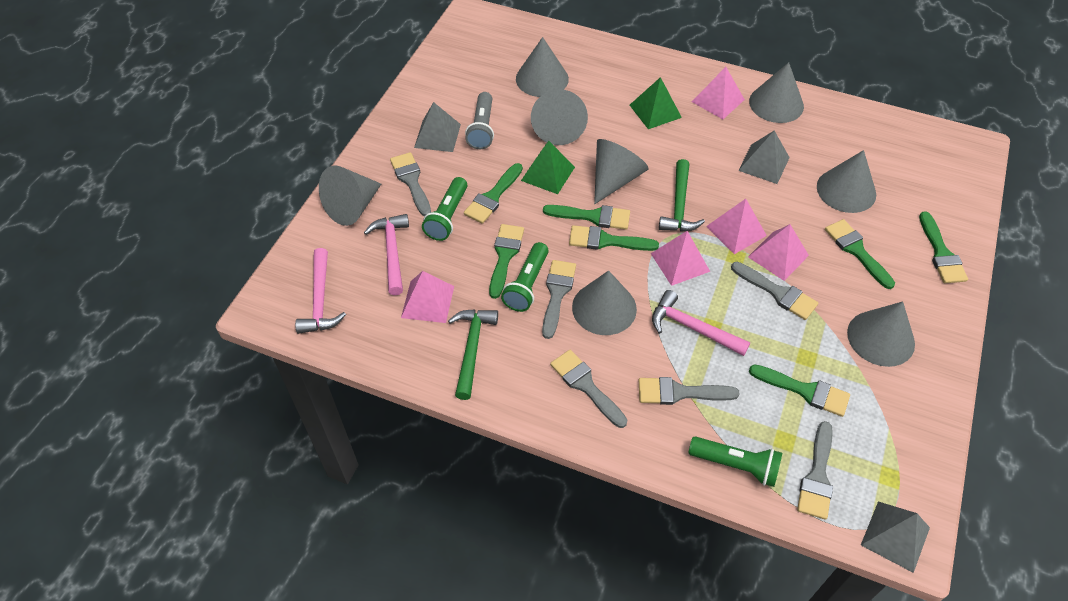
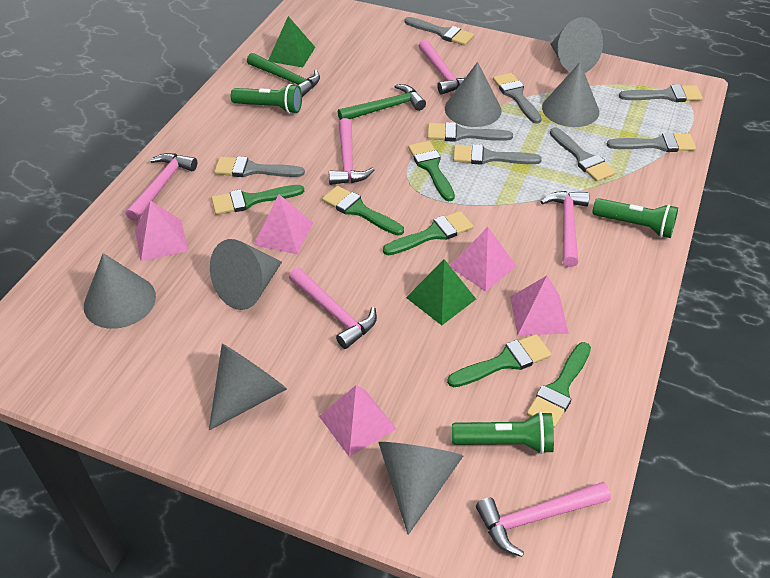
green brush: [464,163,523,224] [489,224,524,299] [543,205,630,230] [569,225,659,251] [749,364,850,417] [825,219,895,289] [919,211,968,283] = 7 -> [211,185,304,215] [322,186,404,236] [383,211,473,255] [408,141,455,201] [447,334,551,387] [527,342,591,428] = 6
grey brush: [390,152,431,216] [542,260,576,339] [550,350,627,428] [639,377,740,405] [731,262,818,320] [797,421,833,520] = 6 -> [214,156,305,177] [405,17,474,46] [427,122,513,142] [453,144,542,165] [493,73,542,124] [550,127,616,182] [607,133,696,152] [619,84,703,102] = 8
grey cone: [319,165,381,226] [516,37,569,97] [531,89,588,145] [572,270,637,335] [594,139,649,204] [749,62,804,123] [817,150,876,213] [847,301,915,367] = 8 -> [84,253,156,329] [209,344,287,430] [210,239,282,310] [378,442,463,535] [445,62,502,127] [542,62,599,127] [550,17,603,73] = 7
grey flashlight: [465,92,494,149] = 1 -> none = 0
grey pyramid: [414,102,461,152] [738,131,790,184] [861,501,930,573] = 3 -> none = 0
pink hammer: [295,248,346,334] [364,214,409,295] [652,290,750,356] = 3 -> [125,153,197,221] [289,268,377,349] [329,118,375,185] [419,40,465,95] [476,482,611,557] [541,191,589,267] = 6

